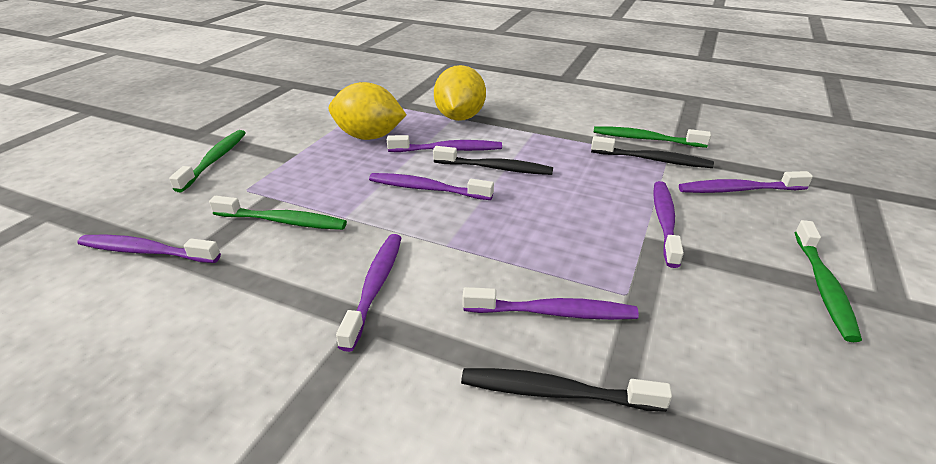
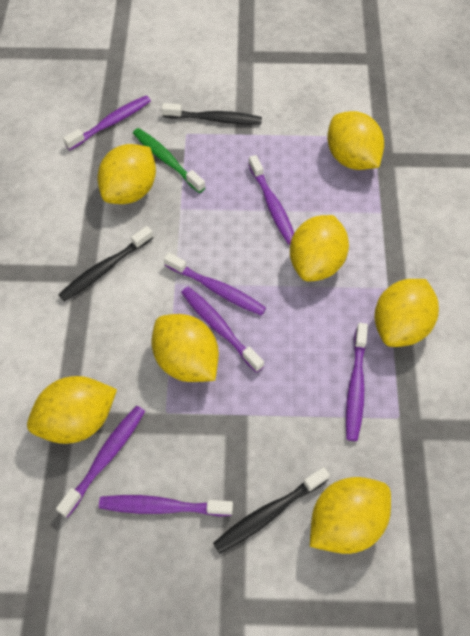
green toothbrush: [169,130,246,192] [209,196,347,230] [593,126,711,148] [795,220,862,342] = 4 -> [133,128,206,193] = 1
yellow lemon: [329,82,406,140] [434,65,486,121] = 2 -> [27,376,117,444] [98,144,156,204] [151,314,219,382] [290,215,349,282] [310,477,391,554] [327,111,384,170] [375,279,439,347] = 7

